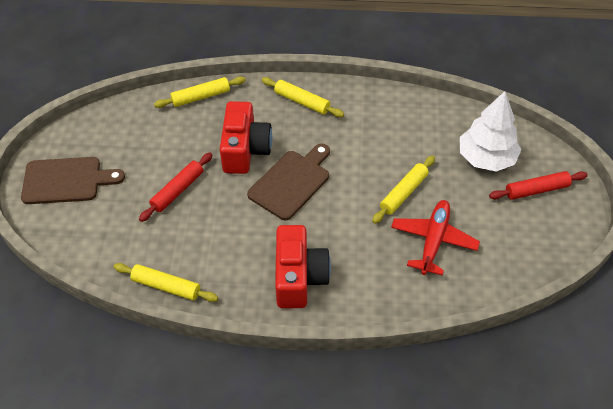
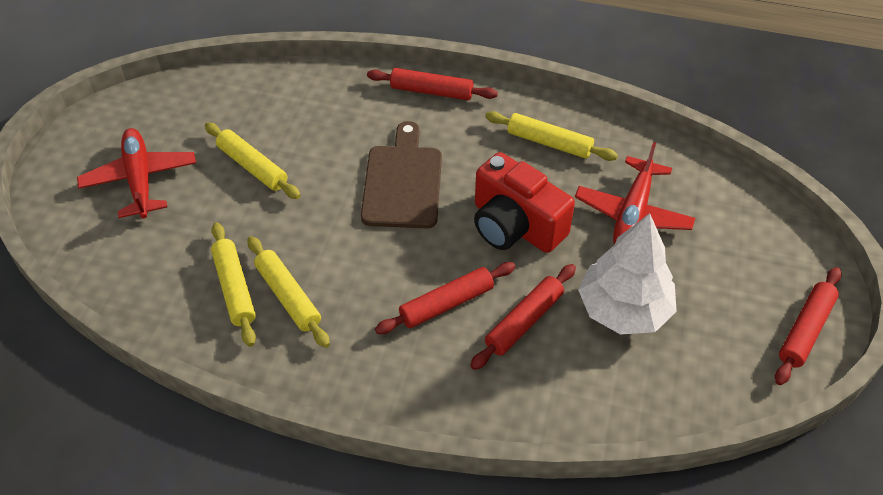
brown cutting board: [21,157,125,204] [247,144,330,220] = 2 -> [361,121,442,228] = 1
red camera: [220,101,272,174] [275,225,331,308] = 2 -> [474,152,575,253] = 1
red plane: [391,200,480,275] = 1 -> [77,128,196,218] [575,142,695,244] = 2
red rolling pin: [139,152,213,222] [489,171,588,200] = 2 -> [367,68,498,100] [375,262,516,334] [470,264,576,370] [775,267,842,385] = 4

